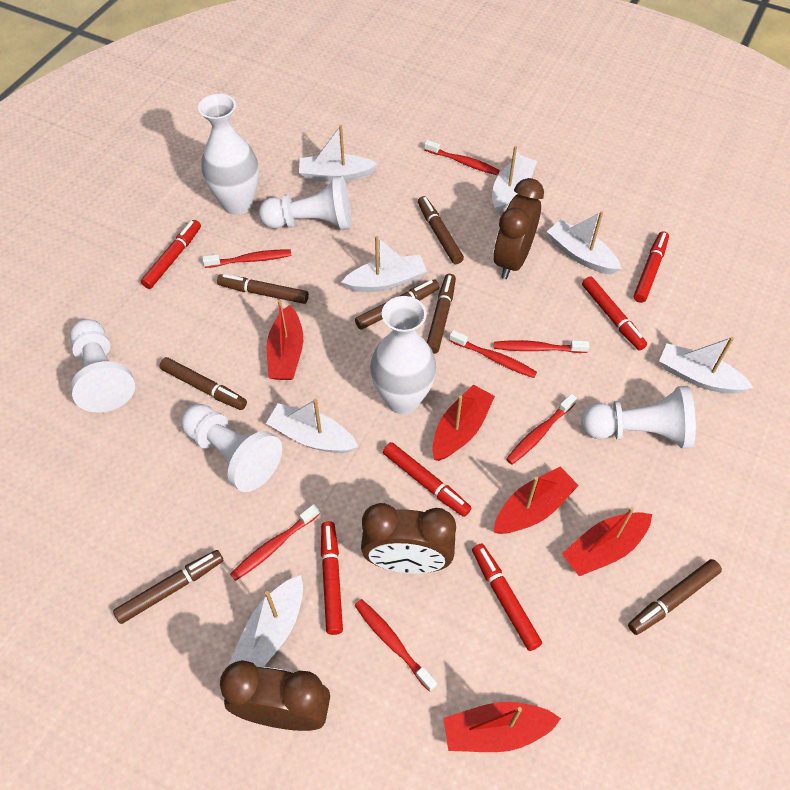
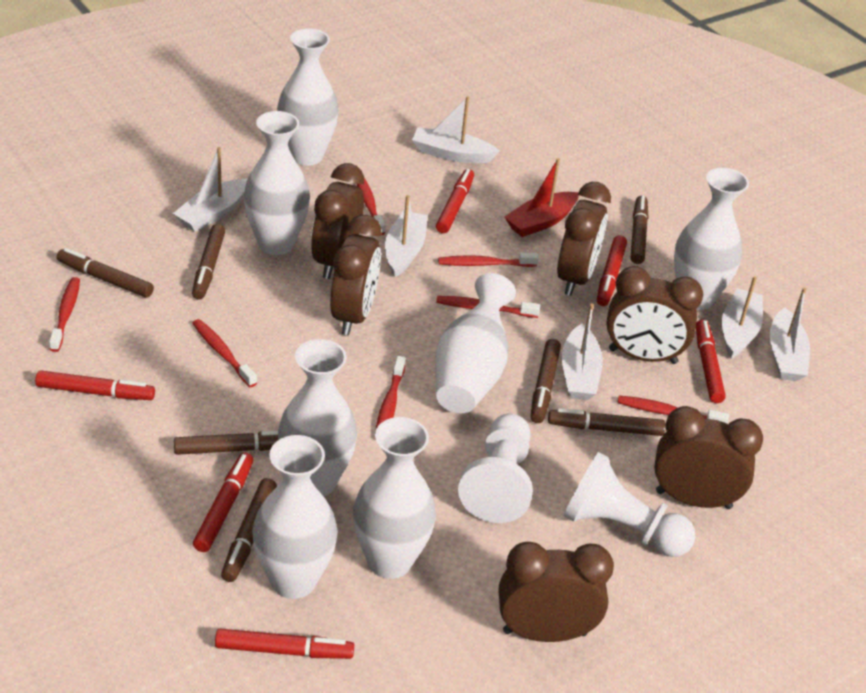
brown clock: [220,660,330,731] [361,503,456,574] [493,178,544,279] = 3 -> [311,163,364,279] [330,215,381,335] [499,542,614,642] [557,182,611,296] [606,266,703,364] [654,406,763,509] = 6
red boat: [267,300,303,380] [432,385,495,461] [443,702,561,752] [494,467,579,534] [562,507,652,576] = 5 -> [504,158,579,237] = 1
white boat: [229,575,303,667] [266,399,358,453] [299,125,377,182] [341,236,427,292] [492,146,537,213] [547,211,622,275] [659,337,753,394] = 7 -> [173,147,247,232] [385,195,428,277] [412,96,500,163] [562,304,603,400] [722,276,763,359] [770,288,810,381] = 6
white pawn: [70,319,135,413] [181,404,282,492] [259,176,351,230] [581,386,696,448] = 4 -> [458,414,533,523] [564,452,696,557] = 2
white vase: [198,94,259,215] [370,296,437,414] = 2 -> [243,111,310,255] [252,435,338,599] [277,28,339,166] [278,339,357,496] [353,417,436,579] [435,273,516,413] [674,168,749,310] = 7

